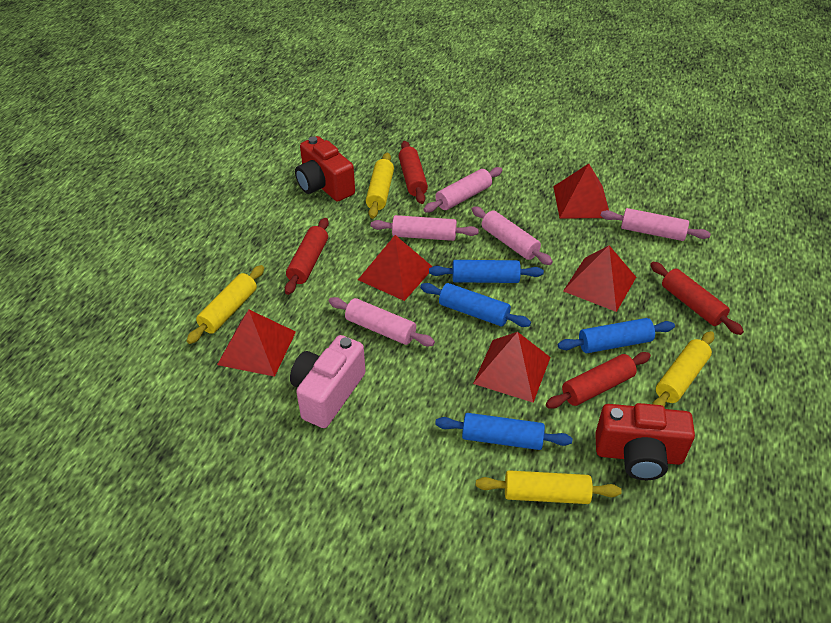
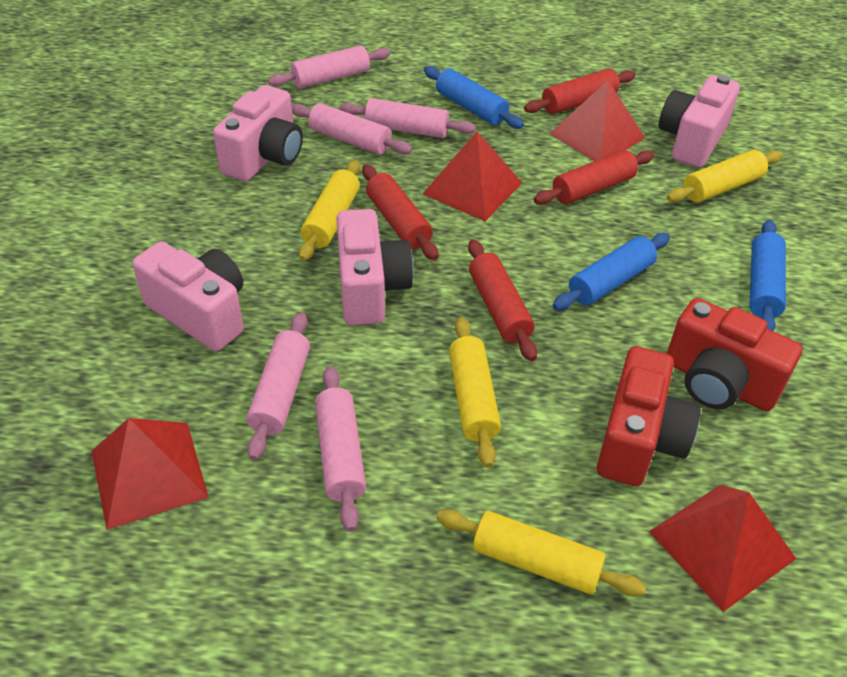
blue rolling pin: [420,283,531,327] [429,260,544,283] [435,413,573,450] [558,318,675,353] = 4 -> [424,66,524,129] [553,233,670,310] [750,220,786,331] = 3
pink camera: [290,335,365,428] = 1 -> [132,241,244,351] [213,85,303,181] [337,209,414,325] [659,75,740,168] = 4
red pyramid: [217,310,296,377] [358,235,433,301] [473,332,551,402] [553,164,609,218] [563,245,636,312] = 5 -> [92,418,209,530] [423,132,522,221] [549,80,645,161] [648,485,796,612] = 4

